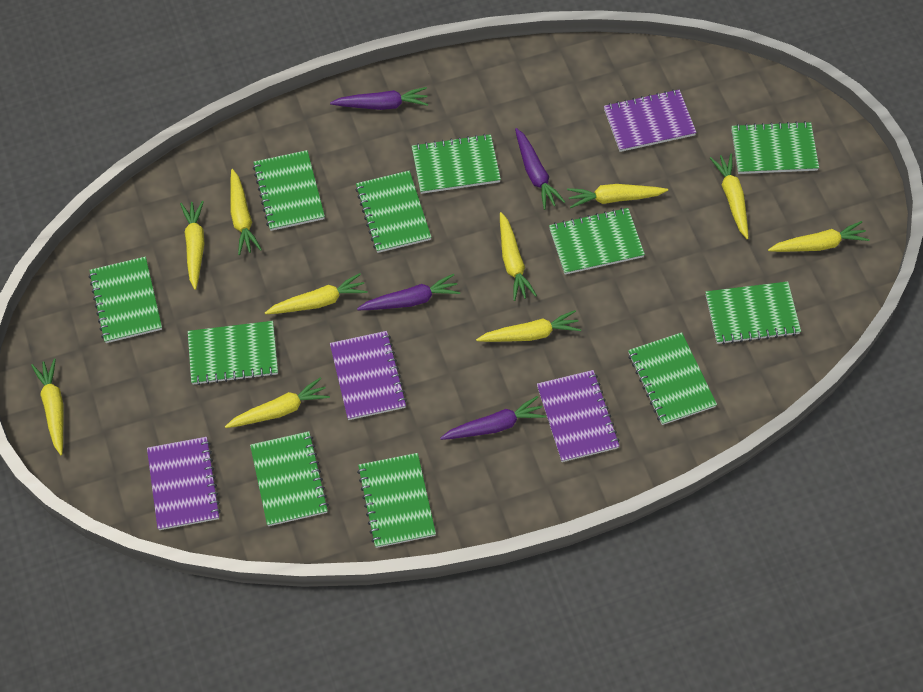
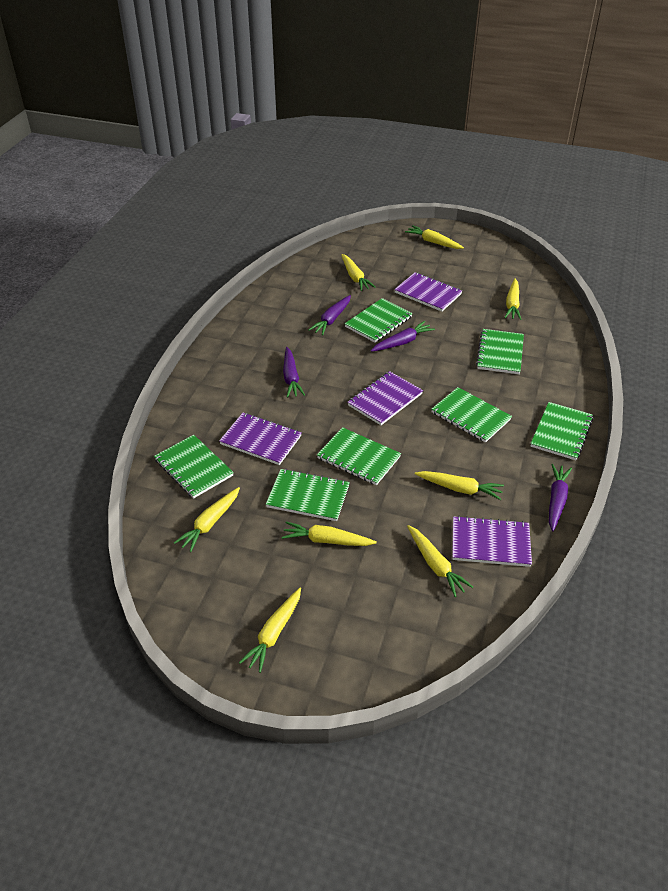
green notebook: [89,257,162,343] [188,321,278,385] [250,431,329,526] [253,150,325,231] [355,171,431,253] [357,453,436,548] [412,134,501,194] [549,208,645,275] [628,332,717,425] [705,282,801,345] [731,121,819,174] = 11 -> [154,435,234,498] [266,469,350,521] [317,427,401,485] [345,298,413,343] [431,387,512,443] [476,329,524,374] [531,402,593,460] = 7
yellow carrot: [31,359,63,455] [180,201,204,290] [225,377,330,428] [230,169,262,255] [265,273,368,314] [476,310,581,342] [500,212,537,301] [567,184,668,208] [710,153,749,239] [768,221,869,252] = 10 -> [174,487,240,552] [239,588,301,673] [282,522,377,546] [341,254,375,291] [405,225,464,249] [407,525,473,597] [415,471,504,500] [504,278,521,320] = 8

